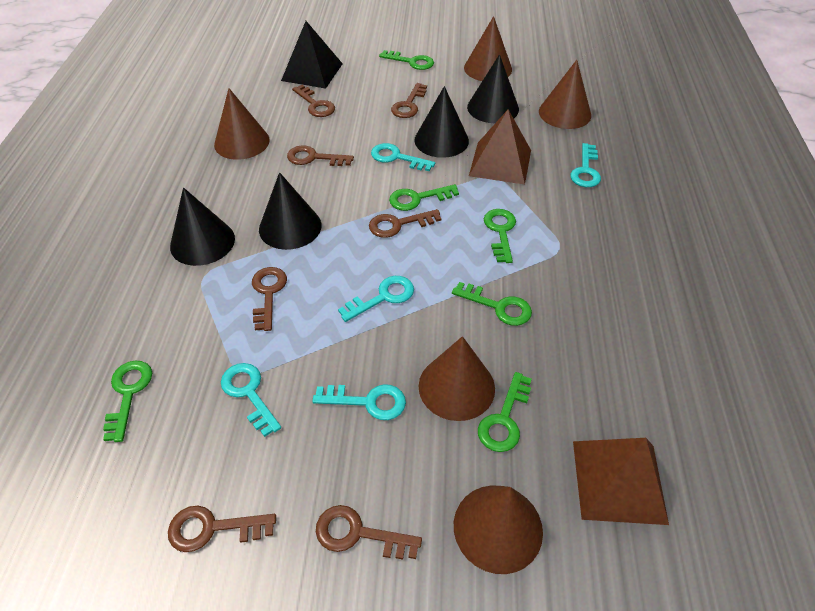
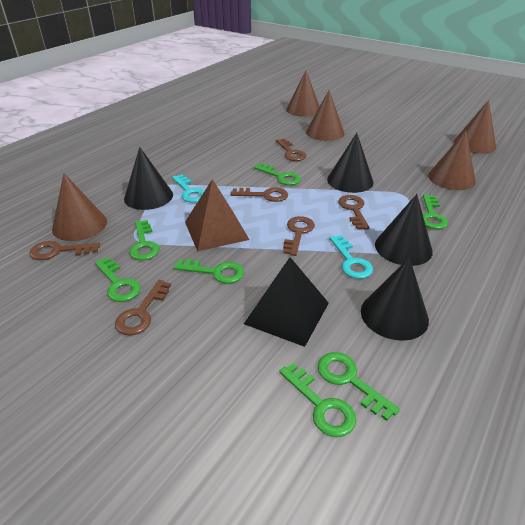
brown key: [168,506,276,552] [252,267,287,331] [287,145,354,166] [292,85,335,117] [316,505,422,560] [369,209,441,238] [391,83,427,118] = 7 -> [29,241,100,260] [115,280,171,335] [231,187,288,202] [276,139,306,161] [283,216,315,256] [338,195,370,230] = 6
brown pyramid: [469,109,531,185] [573,438,669,525] = 2 -> [185,179,249,251] = 1
green key: [103,361,152,442] [379,50,434,70] [389,184,459,211] [452,282,532,326] [478,372,532,452] [484,209,516,263] = 6 -> [95,257,141,302] [129,220,160,261] [173,259,244,284] [254,163,301,185] [279,363,356,437] [317,352,400,421] [423,194,448,229] = 7
turquoise key: [221,363,281,437] [312,384,406,420] [338,276,414,322] [371,143,435,171] [570,143,601,187] = 5 -> [172,174,205,203] [329,235,373,279] = 2

